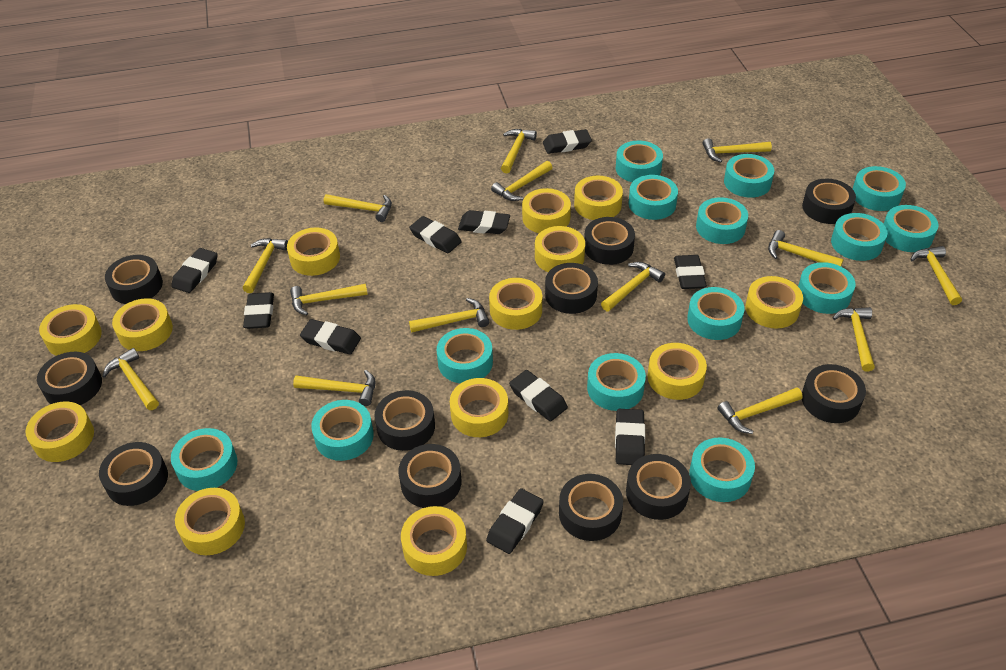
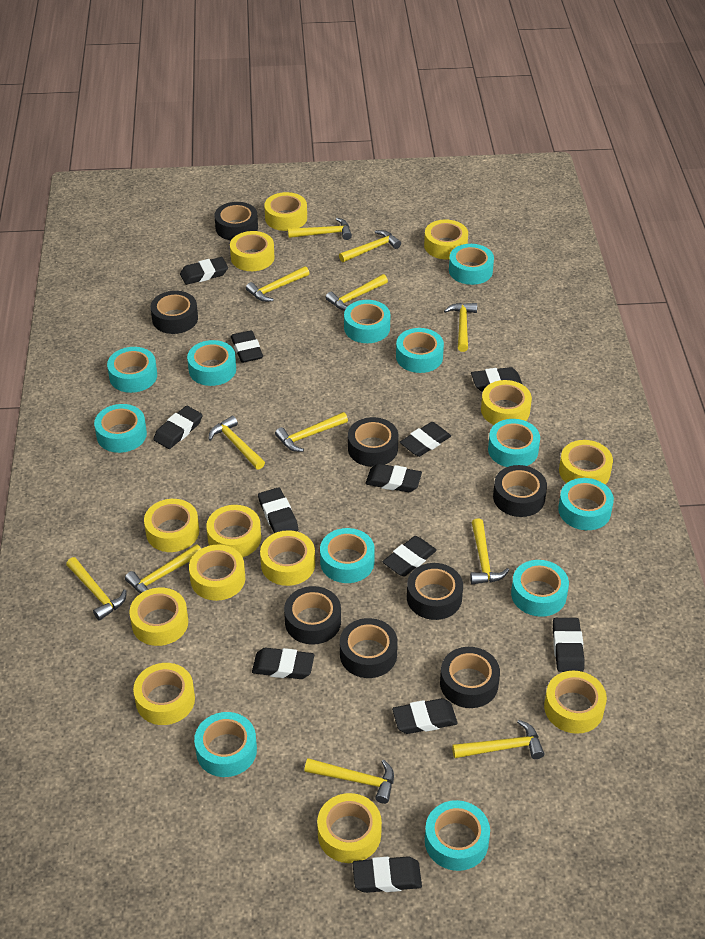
black eraser: [171,248,218,293] [243,292,274,329] [300,319,361,355] [409,216,462,253] [458,210,510,234] [486,488,544,554] [509,370,568,422] [543,129,592,154] [615,409,645,465] [674,255,707,289] = 10 -> [153,406,203,449] [180,257,228,285] [231,330,263,363] [252,647,314,679] [258,487,298,533] [353,856,422,893] [366,464,422,492] [382,536,437,576] [392,698,458,734] [400,422,451,457] [471,367,523,392] [553,618,585,672] = 12
black tape: [37,352,102,405] [99,442,168,506] [105,255,163,304] [375,390,435,451] [398,444,461,508] [545,263,598,314] [559,474,623,541] [584,217,635,265] [626,454,691,520] [802,179,856,224] [802,364,866,423] = 11 -> [150,291,198,334] [214,202,258,240] [284,586,341,644] [340,618,398,678] [348,417,398,467] [407,563,463,620] [440,647,500,708] [493,465,547,517] = 8
turquoise tape: [171,428,237,491] [311,400,374,461] [437,328,493,383] [587,353,646,411] [616,141,663,182] [628,175,678,220] [687,287,744,340] [689,438,755,502] [696,197,748,244] [724,154,774,198] [798,262,855,314] [831,213,887,261] [853,166,906,211] [884,205,939,252] = 14 -> [94,404,147,453] [107,347,157,393] [187,340,236,386] [194,712,257,777] [320,528,375,583] [344,300,390,343] [396,328,444,373] [425,800,490,871] [449,244,494,285] [488,419,540,467] [511,560,569,617] [558,478,614,530] = 12
yellow hammer: [102,348,159,410] [243,238,288,293] [290,284,368,315] [293,370,375,406] [324,194,392,222] [409,298,490,333] [491,161,553,201] [501,129,537,173] [601,262,665,311] [702,138,772,162] [717,387,803,434] [768,230,844,266] [833,307,875,372] [910,246,962,305] = 14 -> [66,557,127,621] [125,544,201,594] [209,416,265,470] [246,266,309,302] [275,412,348,452] [288,218,352,240] [304,758,394,804] [326,274,388,311] [339,230,401,262] [444,303,477,352] [452,720,544,759] [470,518,509,584] = 12

